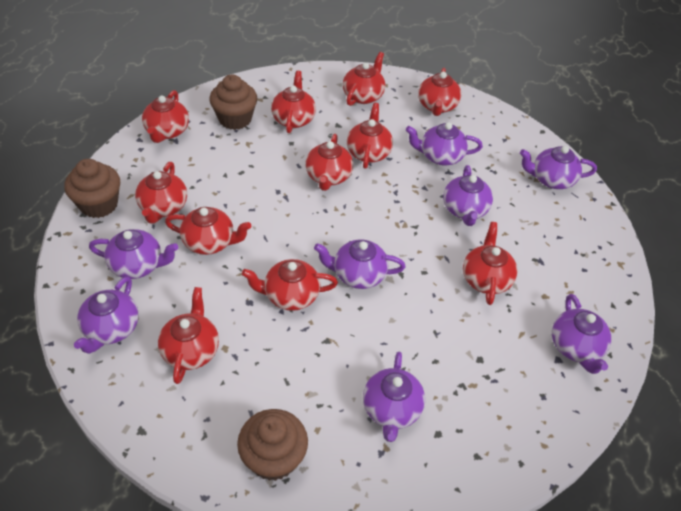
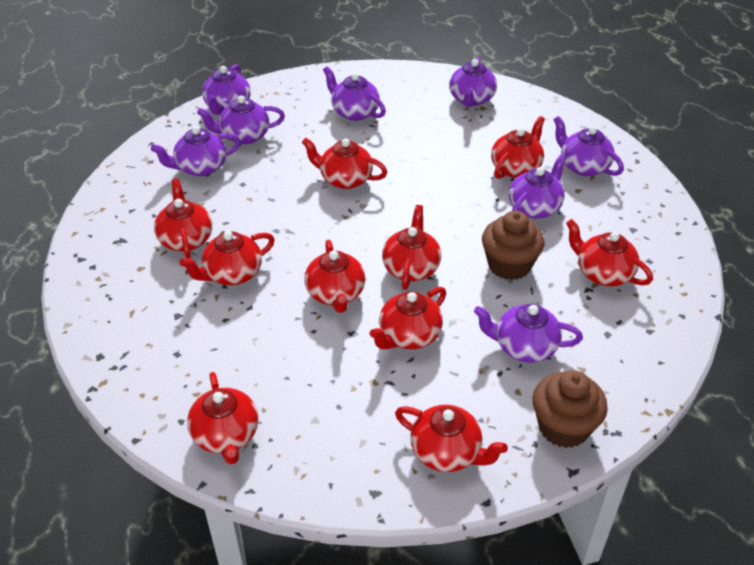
brown cupcake: [64,159,120,218] [210,74,257,130] [237,409,308,481] = 3 -> [482,211,545,280] [533,370,608,448] = 2
red teapot: [135,162,187,224] [142,90,189,143] [158,287,219,384] [165,207,252,255] [242,259,338,311] [271,71,316,133] [305,134,353,191] [343,52,385,106] [347,103,393,169] [418,68,461,116] [463,222,517,305] = 11 -> [154,179,212,258] [180,231,275,285] [187,372,259,464] [302,138,387,189] [305,240,366,313] [370,287,446,349] [382,205,441,290] [395,405,508,472] [491,116,545,179] [566,219,653,286] = 10

